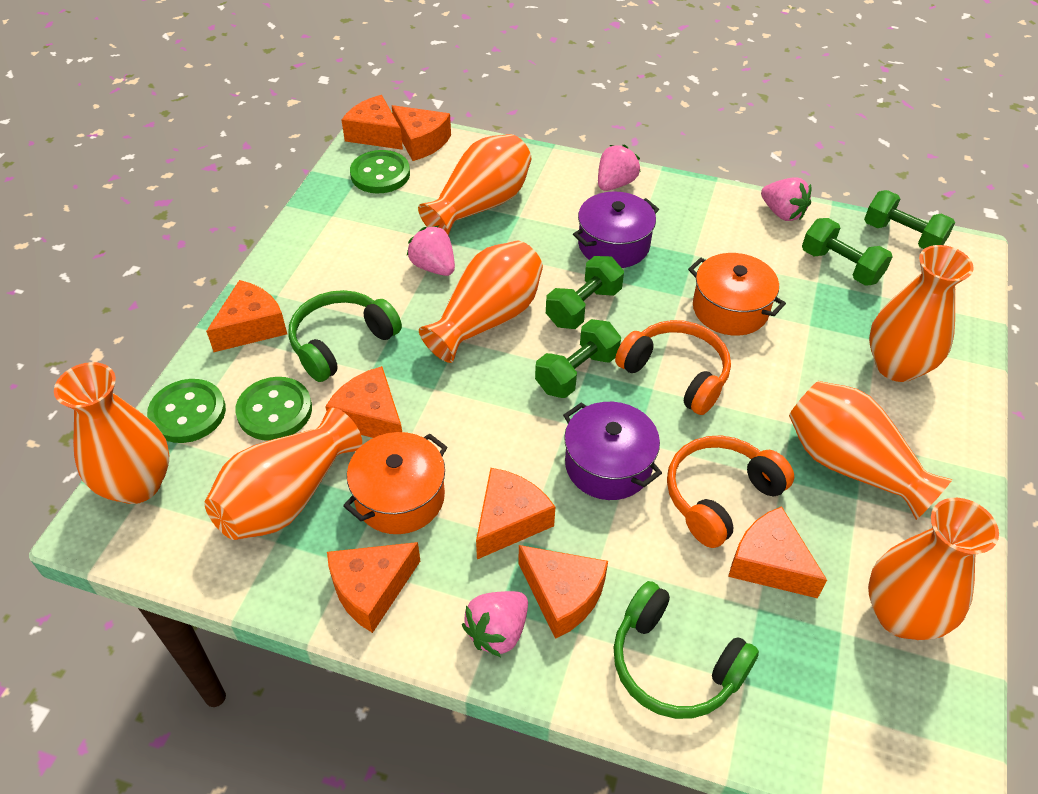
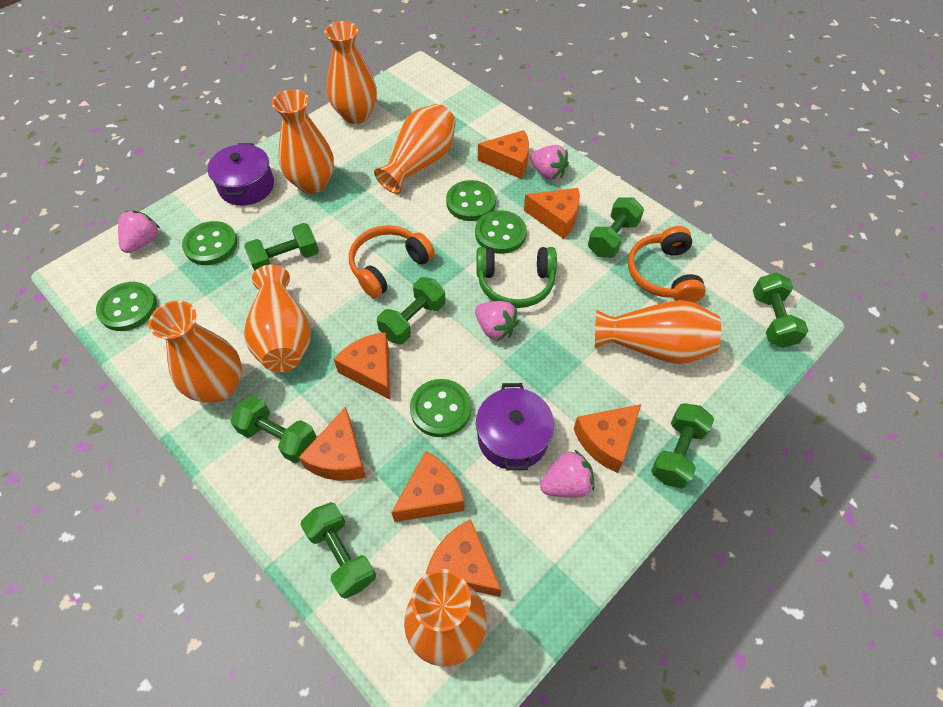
green button: [147,379,226,443] [235,377,312,441] [350,150,410,193] = 3 -> [96,282,157,331] [182,221,237,265] [410,379,471,437] [446,180,496,221] [475,210,527,254] = 5
green dumbbell: [535,319,621,398] [546,256,624,329] [802,218,893,286] [864,190,955,249] = 4 -> [231,396,317,463] [244,223,319,271] [300,502,376,599] [377,277,445,344] [588,197,644,258] [651,403,714,489] [753,272,808,348] = 7
green headphones: [288,290,402,382] [613,581,759,719] = 2 -> [477,247,557,308] = 1
orange cheese: [206,280,287,352] [325,366,402,438] [327,542,420,633] [342,95,403,150] [392,105,451,161] [476,468,555,559] [518,545,608,639] [728,506,827,598] = 8 -> [299,407,366,481] [334,332,390,400] [391,451,464,522] [426,519,502,597] [478,130,529,179] [524,188,580,239] [574,404,641,473] = 7
orange pot: [343,432,447,534] [688,253,786,336] = 2 -> none = 0

